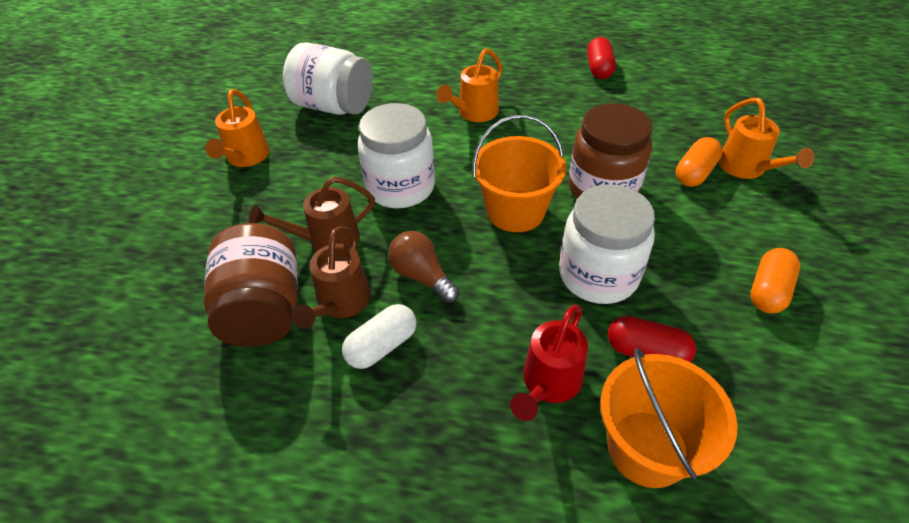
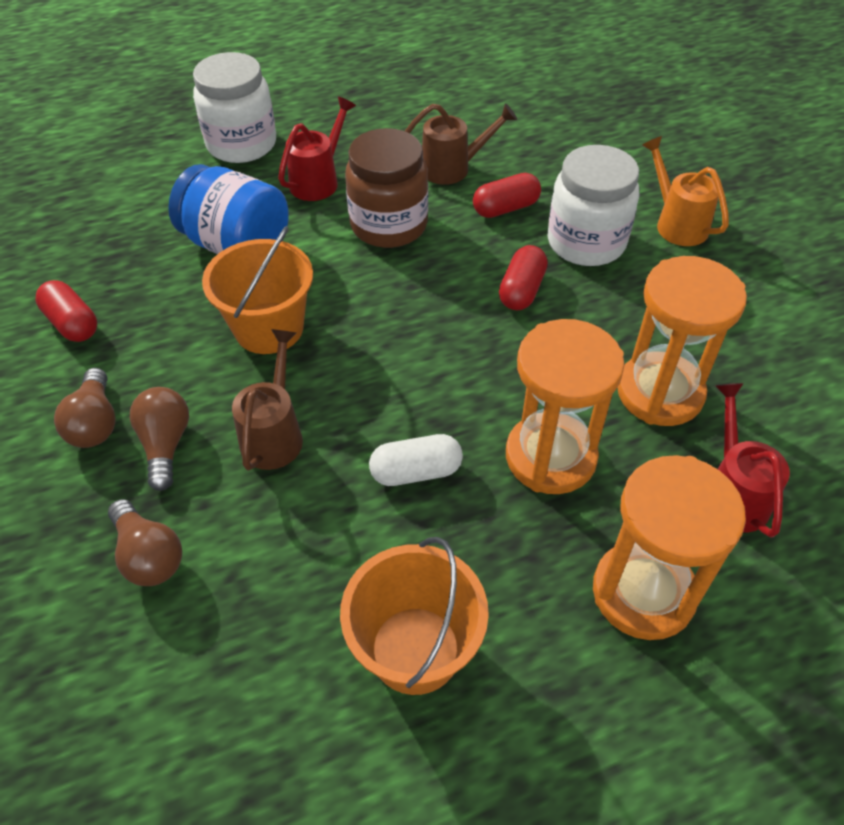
blue jar: none = 0 -> [168,164,289,254] = 1
brown jar: [203,223,298,347] [568,103,653,199] = 2 -> [345,128,428,248] = 1
brown light bulb: [388,231,460,303] = 1 -> [54,368,116,448] [108,499,182,586] [130,387,189,491] = 3
orange capsule: [676,137,723,187] [750,248,800,313] = 2 -> none = 0
orange hourglass: none = 0 -> [506,319,625,494] [593,455,746,640] [618,256,747,426] = 3
orange watering can: [205,89,270,167] [436,48,502,122] [718,98,814,179] = 3 -> [642,136,729,246] = 1
red capsule: [587,37,616,79] [608,316,696,362] = 2 -> [35,280,97,342] [473,173,541,218] [499,245,548,310] = 3
red watering can: [510,304,588,421] = 1 -> [278,97,356,201] [715,383,790,538] = 2
white jar: [283,42,373,115] [358,103,435,208] [559,184,655,304] = 3 -> [193,52,276,163] [548,145,639,266] = 2

